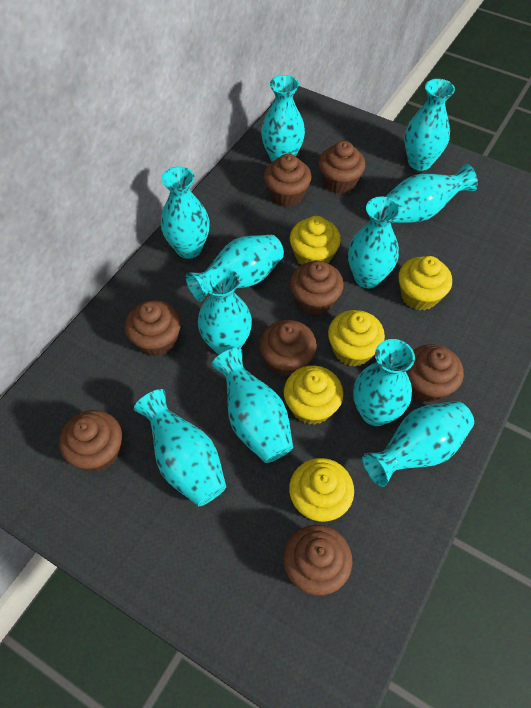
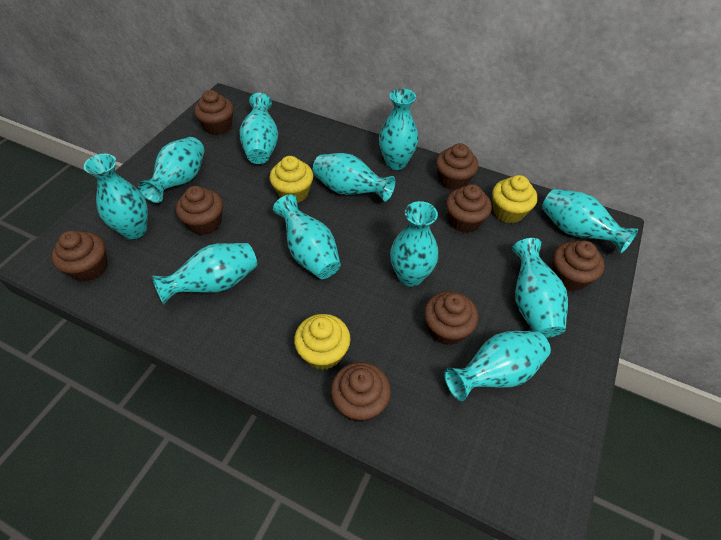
yellow cupcake: [284,365,343,425] [289,458,354,522] [290,216,341,265] [328,310,385,366] [399,256,452,310] = 5 -> [269,156,313,203] [294,314,351,370] [492,175,538,223] = 3

